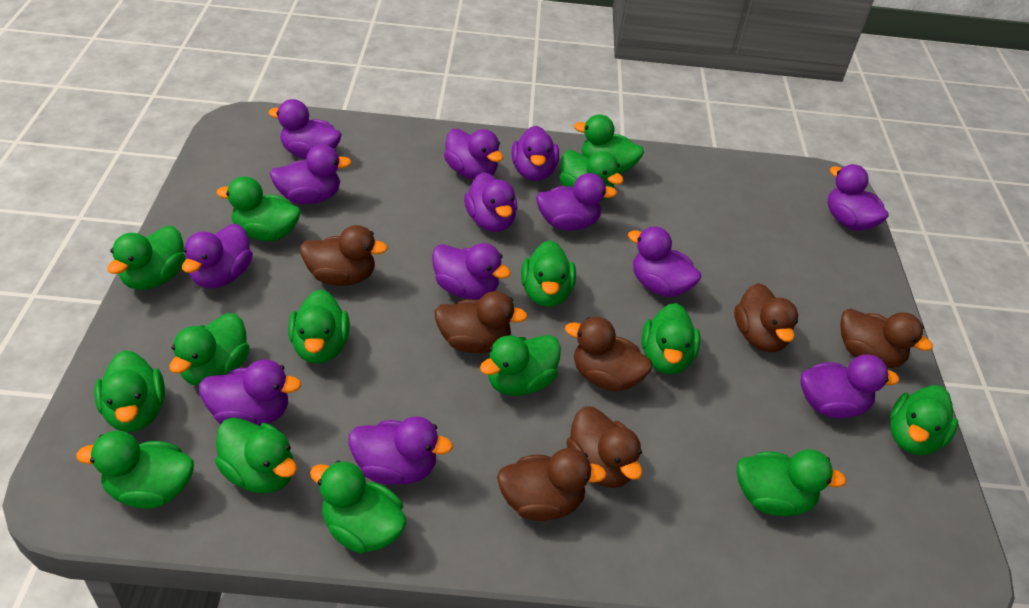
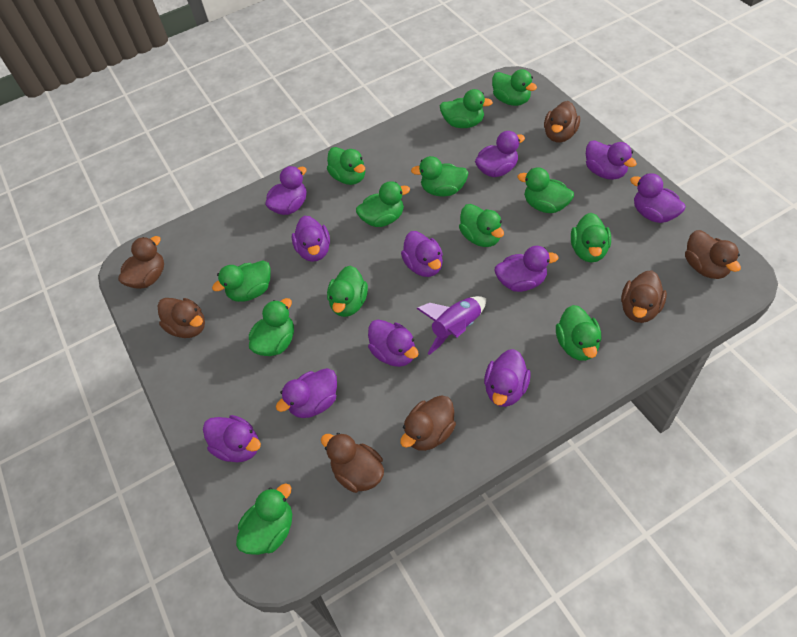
green duck: [76,431,194,509] [94,350,165,432] [108,226,186,290] [169,313,250,386] [215,417,297,494] [216,176,301,241] [288,289,350,364] [310,461,407,554] [480,335,561,396] [521,240,576,307] [560,150,624,201] [574,114,644,174] [642,303,701,374] [737,449,847,516] [890,385,958,455] = 15 -> [212,260,271,302] [236,483,292,555] [249,298,294,356] [327,147,365,185] [327,265,368,317] [356,181,410,227] [411,156,469,196] [440,89,493,128] [459,204,504,247] [492,69,537,106] [517,167,574,213] [556,305,601,361] [571,213,611,263] = 13
purple duck: [182,224,253,288] [199,359,302,426] [268,99,342,159] [270,144,352,204] [348,416,453,485] [432,243,511,300] [444,129,503,180] [464,172,518,232] [511,126,559,181] [536,173,617,231] [628,227,701,297] [801,354,899,418] [827,164,889,231] = 13 -> [203,415,261,462] [265,166,307,215] [276,368,337,418] [292,216,330,262] [368,320,419,367] [401,231,443,277] [475,131,525,177] [484,349,531,407] [494,246,559,292] [586,140,637,180] [630,173,686,223] = 11
purple rocket: none = 0 -> [416,296,486,355] = 1

